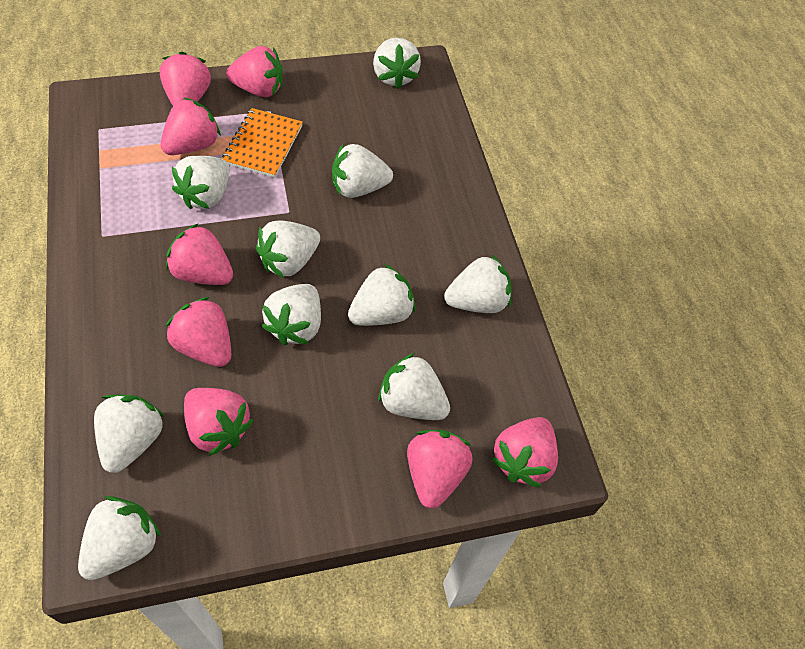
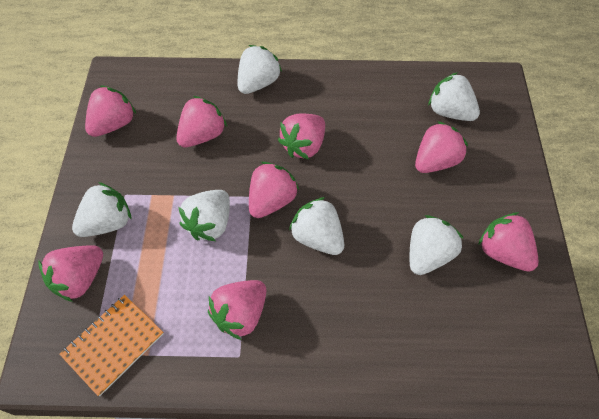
white strawberry: [78,496,161,580] [94,394,165,473] [172,156,230,209] [256,220,320,278] [262,284,321,345] [332,144,393,198] [348,264,416,326] [373,38,421,89] [378,353,450,420] [444,254,512,313] = 10 -> [72,182,132,237] [179,190,230,241] [238,45,282,94] [289,197,344,255] [410,215,464,275] [428,72,480,121] = 6

